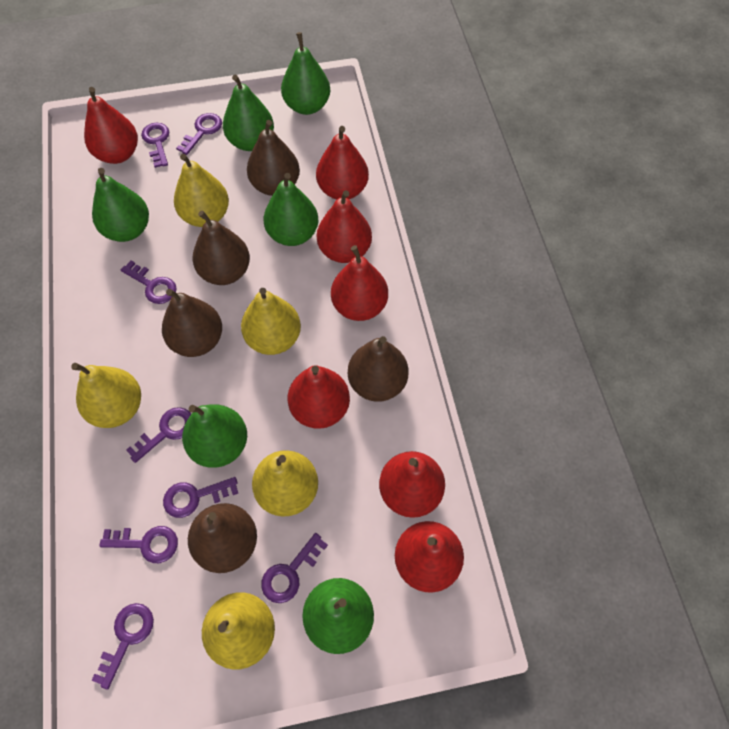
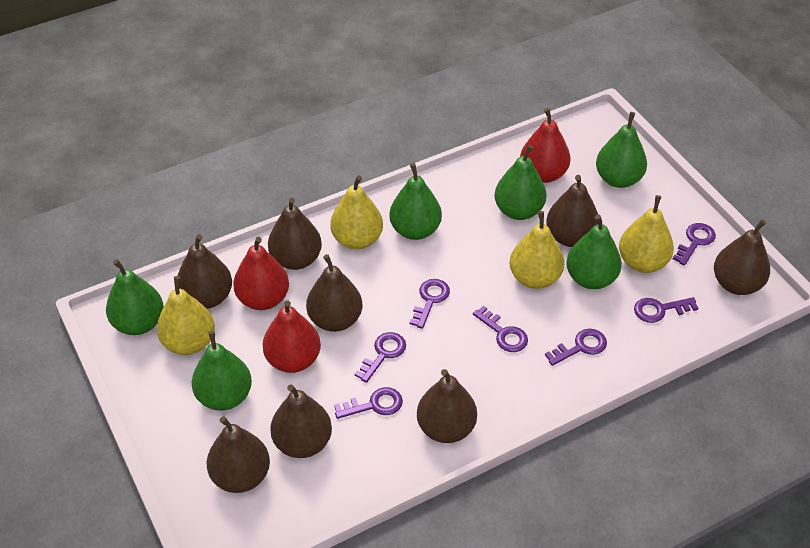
brown pear: [162,289,222,357] [188,503,257,573] [193,210,250,285] [247,120,300,196] [348,336,409,402] = 5 -> [177,234,232,309] [207,416,270,493] [268,198,322,270] [270,385,332,458] [306,254,362,332] [417,369,477,443] [546,175,599,247] [714,219,770,295] = 8
purple key: [91,603,154,690] [99,526,178,563] [121,261,177,304] [126,407,191,463] [141,123,169,168] [163,477,238,518] [176,113,222,155] [261,533,328,603] = 8 -> [334,387,403,419] [355,332,406,383] [409,279,450,329] [473,306,528,352] [545,329,607,366] [634,297,698,323] [673,223,716,266] = 7
red pear: [84,87,138,164] [288,365,350,429] [316,126,369,200] [317,190,372,263] [331,245,388,321] [379,451,445,518] [395,521,464,593] = 7 -> [233,237,289,310] [263,301,321,373] [520,108,570,183] = 3
yellow pear: [71,363,141,428] [174,154,229,227] [202,592,275,670] [241,288,301,355] [252,450,318,516] = 5 -> [157,276,215,355] [330,176,383,250] [510,211,564,289] [619,195,674,273] = 4

